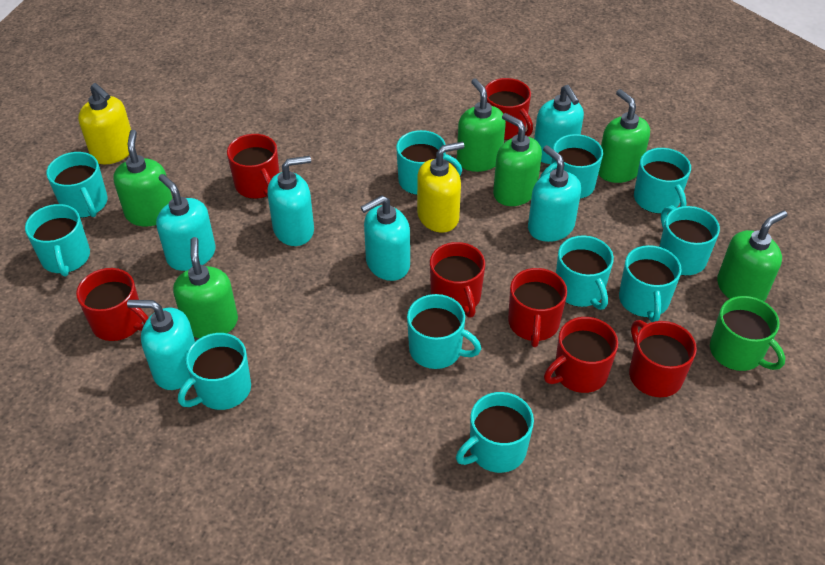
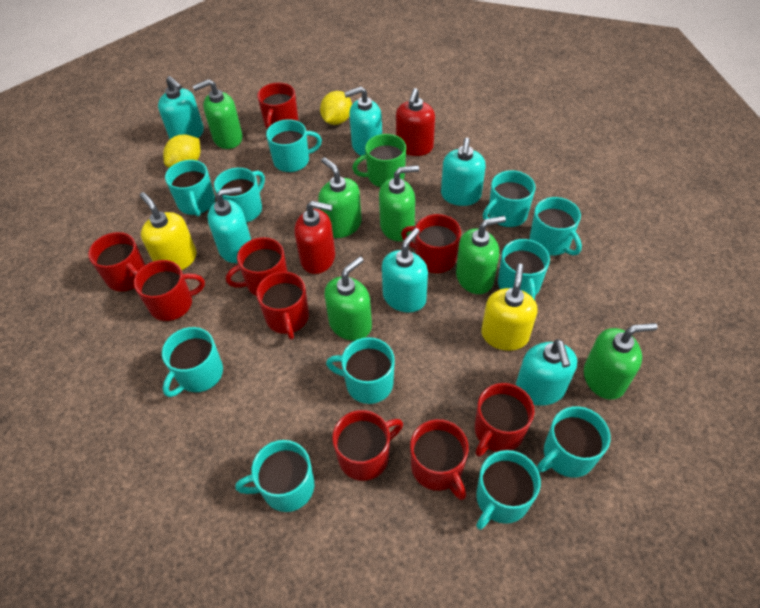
red mug: [76,268,148,341] [227,134,279,199] [430,242,485,318] [485,78,533,140] [508,268,567,347] [544,317,618,393] [629,320,697,397] = 7 -> [88,232,145,291] [134,260,205,321] [226,237,287,296] [256,271,309,340] [257,83,298,129] [332,410,403,481] [401,214,461,273] [410,419,469,500] [475,383,535,457] = 9
red soap dispenser: none = 0 -> [295,201,335,274] [396,88,435,156] = 2
yellow lemon: none = 0 -> [163,134,201,168] [320,91,352,125] = 2

